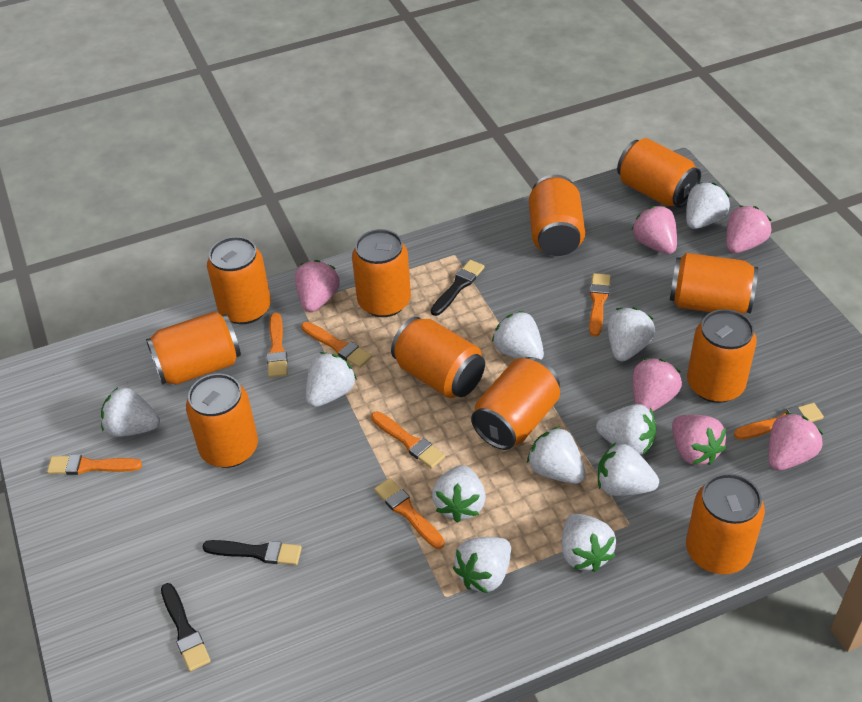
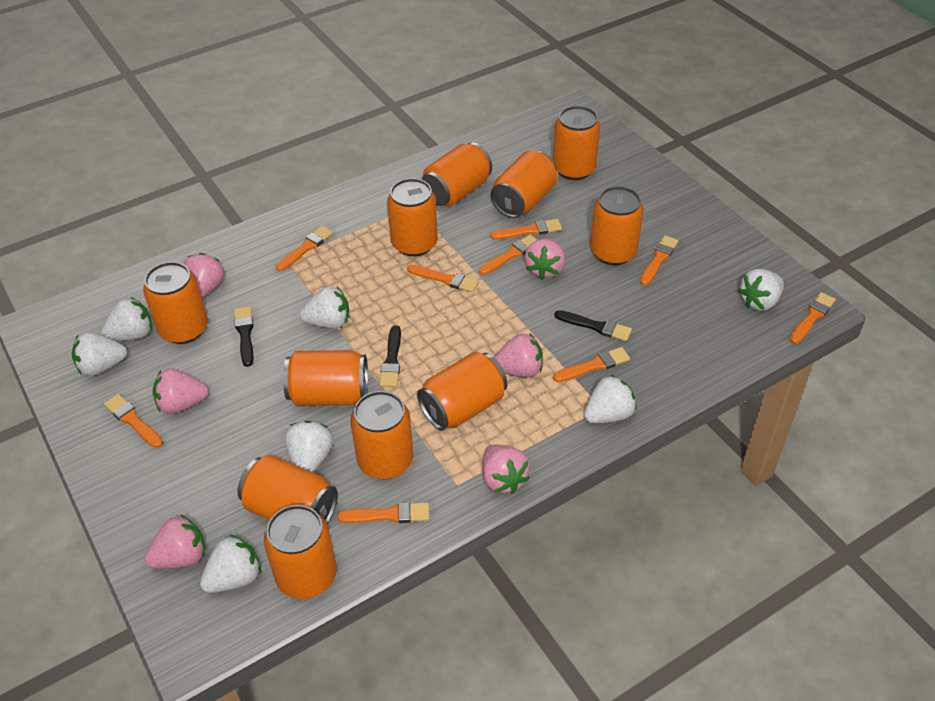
orange brush: [47,454,142,475] [267,313,288,377] [301,322,372,368] [371,411,445,469] [374,478,445,549] [589,273,611,336] [734,403,824,440] = 7 -> [104,394,163,448] [276,226,333,271] [337,502,429,523] [407,265,479,293] [479,235,537,275] [490,219,562,240] [553,347,630,382] [640,235,679,285] [790,292,836,344] = 9
white strawberry: [101,387,160,437] [306,352,357,407] [432,465,486,523] [453,537,511,593] [492,311,544,360] [527,426,586,484] [562,514,616,572] [596,404,656,455] [598,443,659,496] [608,307,655,361] [686,182,730,229] = 11 -> [72,332,127,376] [101,297,152,341] [200,535,261,593] [285,421,333,472] [300,287,349,328] [584,374,637,423] [738,269,784,311] = 7

